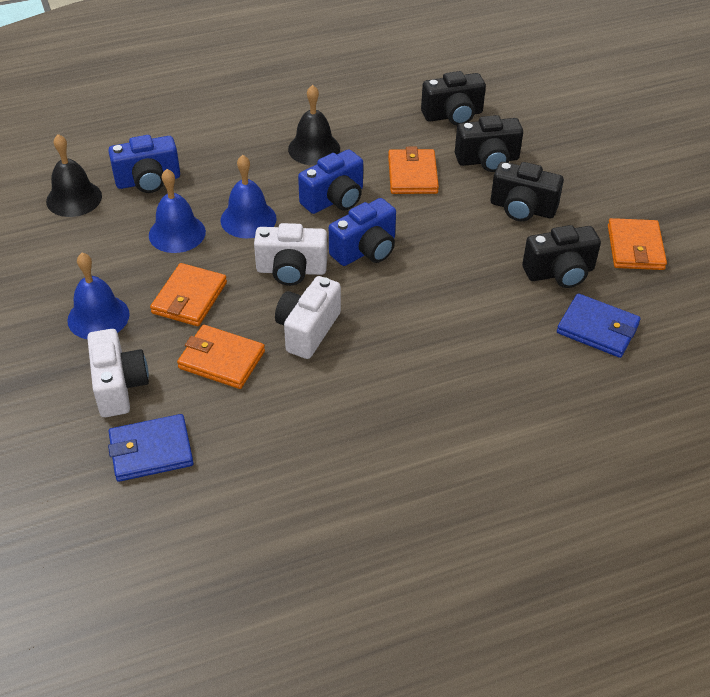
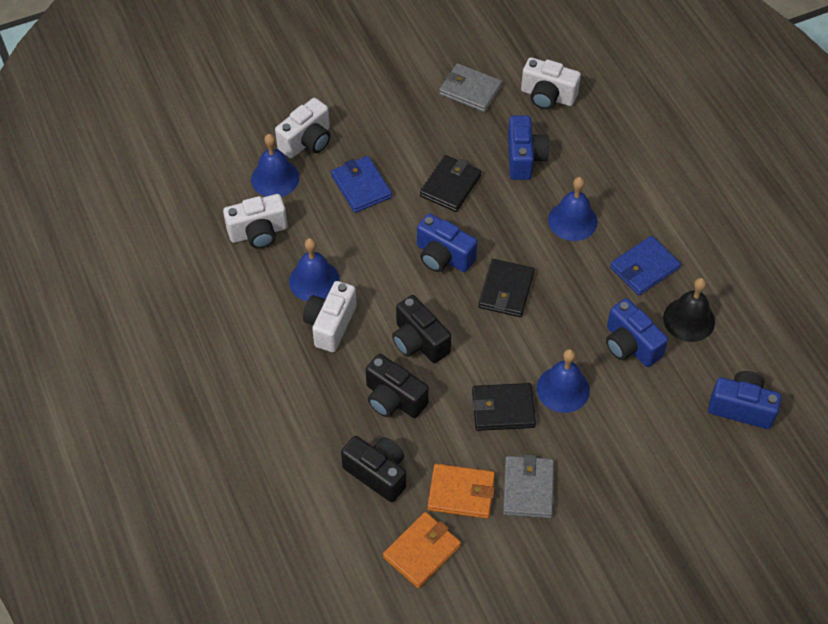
black bell: [46,134,102,217] [288,85,340,165] = 2 -> [663,278,715,342] = 1
black camera: [421,71,486,126] [455,115,523,172] [491,162,564,221] [522,225,601,288] = 4 -> [341,436,406,502] [366,354,429,418] [392,295,451,363] = 3
black wallet: none = 0 -> [420,155,482,212] [472,383,536,431] [478,259,534,317] = 3
blue bell: [67,253,130,339] [149,169,206,253] [220,155,277,238] = 3 -> [251,134,299,197] [289,238,340,301] [537,349,590,413] [548,177,597,241] = 4
blue camera: [108,135,180,193] [298,149,363,214] [329,198,396,266] = 3 -> [417,213,477,272] [508,116,549,180] [606,298,668,367] [708,371,781,429] = 4
grey wallet: none = 0 -> [439,63,502,112] [503,454,554,518] = 2
orange wallet: [150,263,227,326] [177,325,265,389] [388,147,439,194] [608,218,667,270] = 4 -> [383,512,461,588] [428,464,495,519] = 2
white camera: [87,329,149,417] [254,223,327,286] [275,276,341,359] = 3 -> [223,194,288,249] [275,98,330,158] [303,281,357,352] [521,57,581,109] = 4

